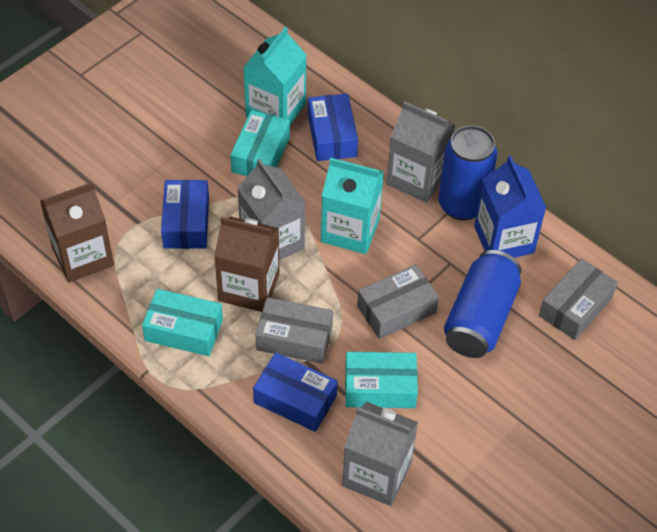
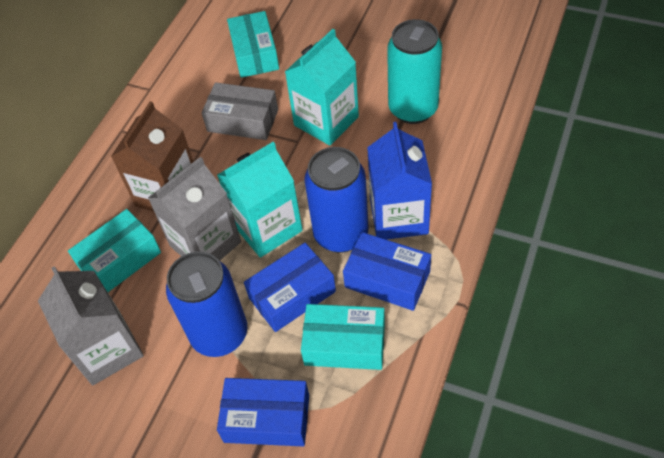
brown carton: [40,182,114,282] [214,216,280,312] = 2 -> [111,101,194,211] = 1
grey box: [256,297,333,364] [357,264,439,339] [539,258,618,340] = 3 -> [202,82,278,140] = 1
grey carton: [237,159,306,260] [342,402,418,506] [386,101,456,203] = 3 -> [38,266,144,385] [148,157,241,261] = 2
turquoise can: none = 0 -> [387,19,442,124] = 1

